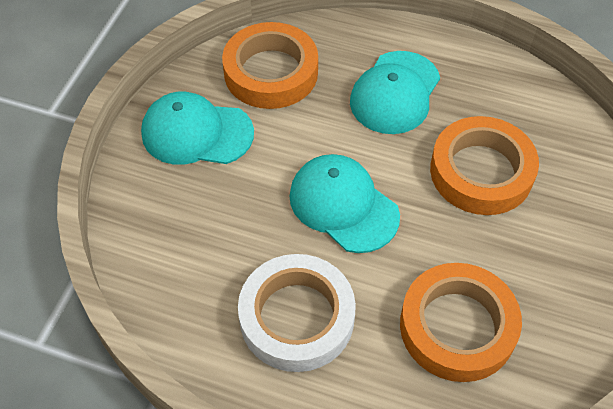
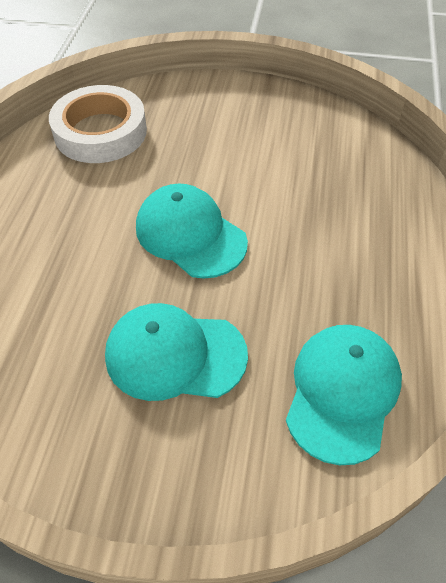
orange tape: [222,22,318,109] [400,263,522,382] [430,116,539,215] = 3 -> none = 0

